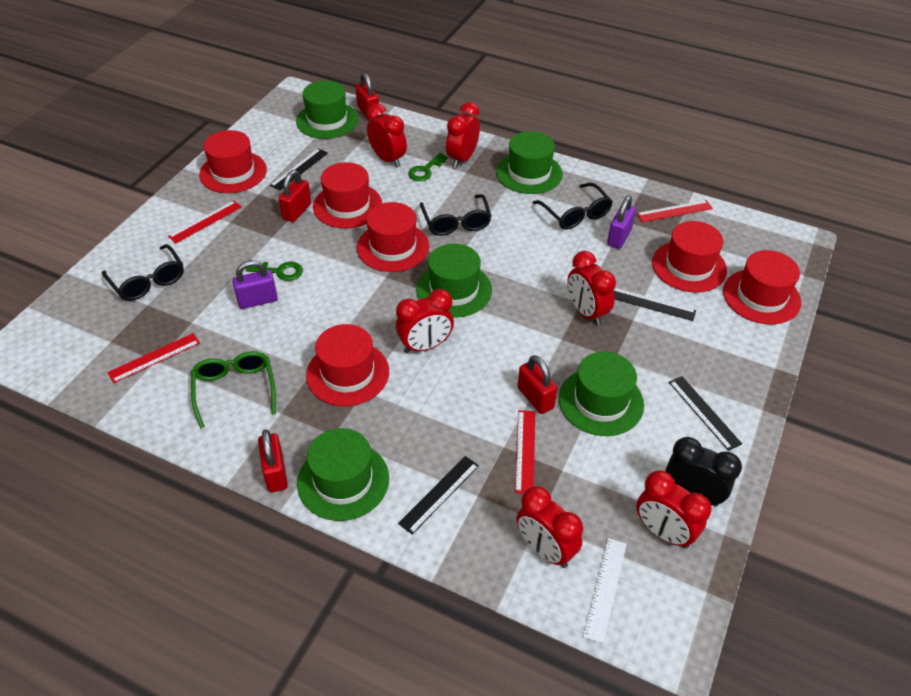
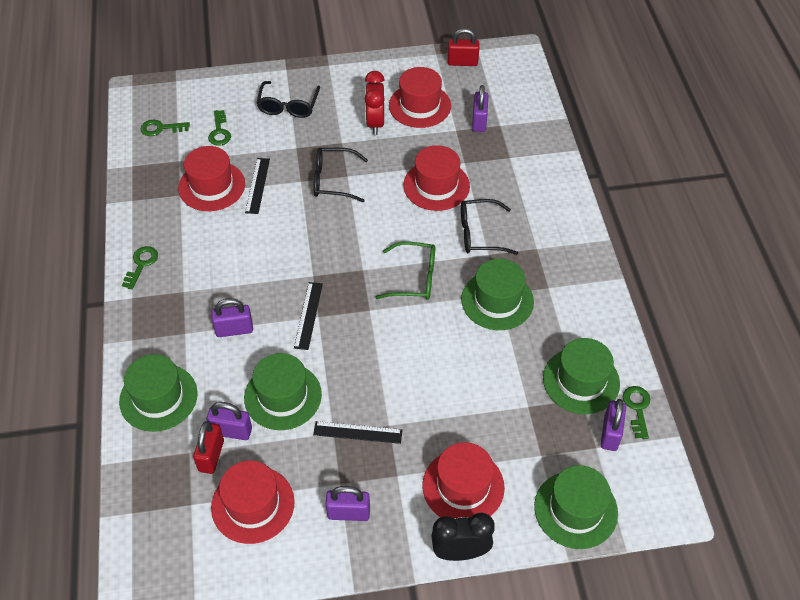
black ruler: [270,148,328,191] [398,456,479,535] [613,288,696,321] [669,376,742,451] = 4 -> [245,158,270,214] [294,282,323,350] [313,421,402,444] = 3
green key: [246,262,303,281] [408,153,448,181] = 2 -> [122,246,158,289] [141,120,190,136] [208,110,231,146] [623,386,650,439] = 4
purple padlock: [232,260,278,309] [607,196,636,249] = 2 -> [207,402,252,440] [211,298,253,337] [326,486,370,521] [472,85,488,132] [600,399,626,451] = 5
red clock: [367,104,407,168] [396,289,454,353] [446,102,480,168] [516,486,583,568] [567,251,616,326] [636,470,712,549] = 6 -> [365,71,385,135] = 1
red hat: [199,130,267,193] [306,324,389,406] [313,162,382,228] [357,202,429,272] [652,221,727,293] [723,250,801,324] = 6 -> [178,146,245,211] [211,460,295,544] [389,67,451,128] [403,145,470,211] [422,442,505,519] = 5
red padlock: [258,429,288,492] [278,170,311,222] [356,72,380,121] [518,355,557,414] = 4 -> [193,421,224,474] [448,28,479,66] = 2
red ruler: [107,333,200,383] [168,201,242,243] [515,410,535,494] [637,200,713,222] = 4 -> none = 0
white ruler: [583,538,627,644] = 1 -> none = 0

